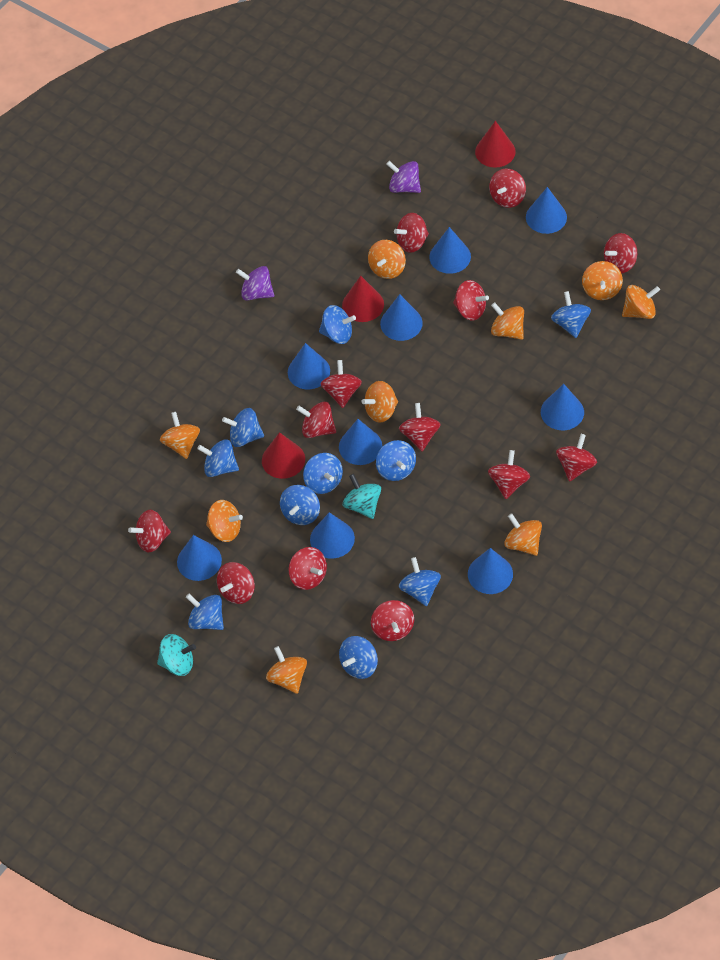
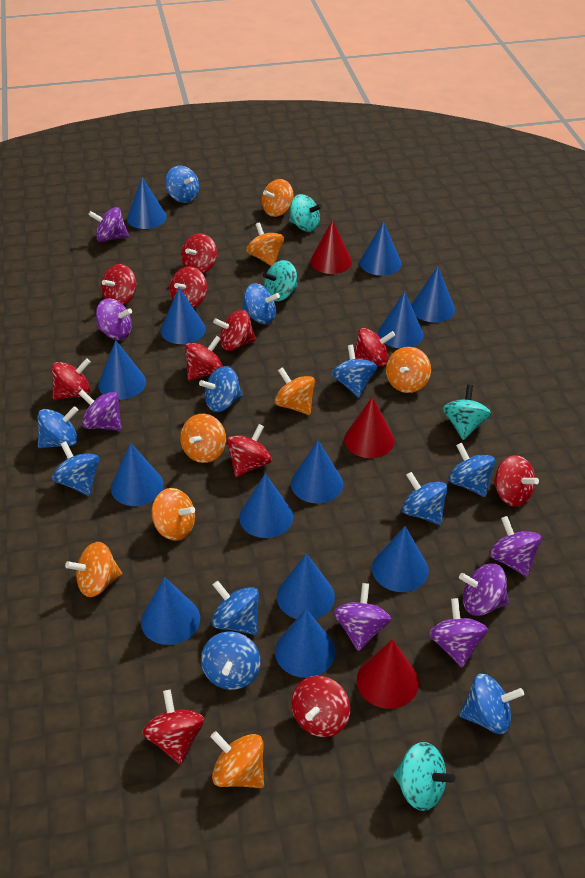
blue cone: [177,535,222,581] [288,343,330,389] [310,512,355,559] [339,419,382,465] [380,294,423,341] [429,227,471,274] [468,548,513,594] [526,187,567,234] [541,384,584,430] = 9 -> [98,340,146,400] [111,443,164,506] [127,177,167,229] [141,577,200,645] [160,287,206,344] [239,474,293,538] [275,609,336,678] [277,553,335,619] [291,440,343,503] [360,221,402,276] [372,526,429,592] [378,291,423,348] [411,266,455,322] = 13
blue spinning top: [186,594,224,630] [197,439,239,477] [222,408,264,447] [280,485,320,525] [303,453,343,494] [319,305,356,344] [339,636,378,679] [376,440,416,481] [399,557,441,606] [551,291,591,338] = 10 -> [38,406,78,448] [52,441,99,496] [165,165,199,203] [199,366,243,412] [201,632,261,690] [212,581,259,635] [242,283,280,324] [332,345,377,398] [402,472,447,525] [449,443,495,497] [459,673,524,734] = 11
orange spinning top: [160,412,200,459] [206,500,243,542] [266,646,307,694] [361,381,398,422] [368,240,406,279] [491,302,524,340] [504,513,542,556] [582,261,623,300] [622,285,660,319] = 9 -> [65,542,122,597] [152,488,195,541] [180,414,226,463] [210,731,264,788] [246,222,284,266] [262,179,293,217] [274,367,315,415] [386,347,431,393] = 8
purple spinning top: [236,266,274,301] [386,161,421,193] = 2 -> [78,390,122,431] [88,207,129,242] [96,298,132,340] [334,583,391,651] [429,598,488,668] [459,564,509,616] [489,516,541,577] = 7
red spinning top: [128,510,171,553] [217,562,255,604] [289,547,327,590] [296,402,336,438] [320,360,362,408] [371,600,414,641] [394,213,429,253] [399,403,441,451] [453,280,489,321] [488,450,530,499] [489,169,526,208] [556,434,597,482] [604,233,637,273] = 13 -> [52,358,90,400] [101,264,136,305] [142,690,205,765] [170,267,207,308] [181,233,217,274] [185,336,223,381] [213,310,256,351] [226,424,272,477] [291,676,350,737] [354,328,396,367] [494,455,539,507] = 11
turquoise spinning top: [157,634,196,676] [343,474,381,519] = 2 -> [262,260,298,301] [289,194,322,232] [393,742,455,811] [443,384,491,440] = 4

